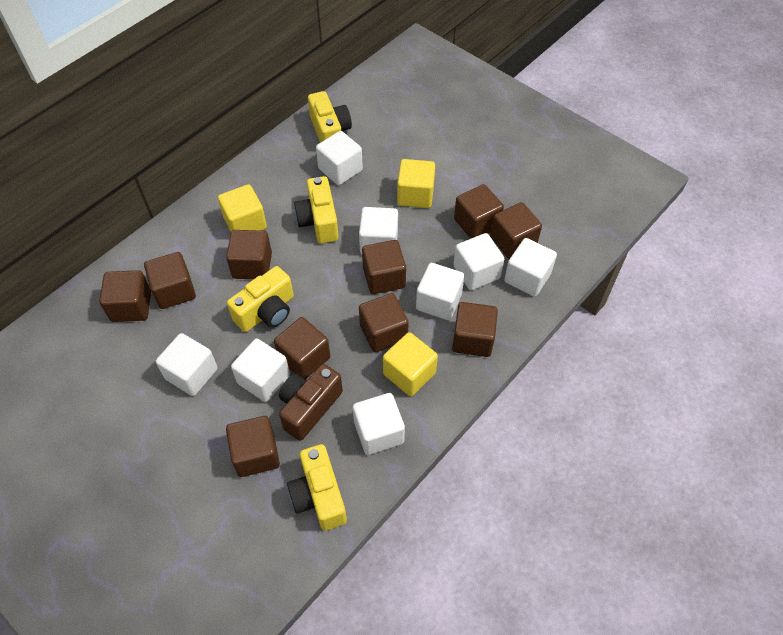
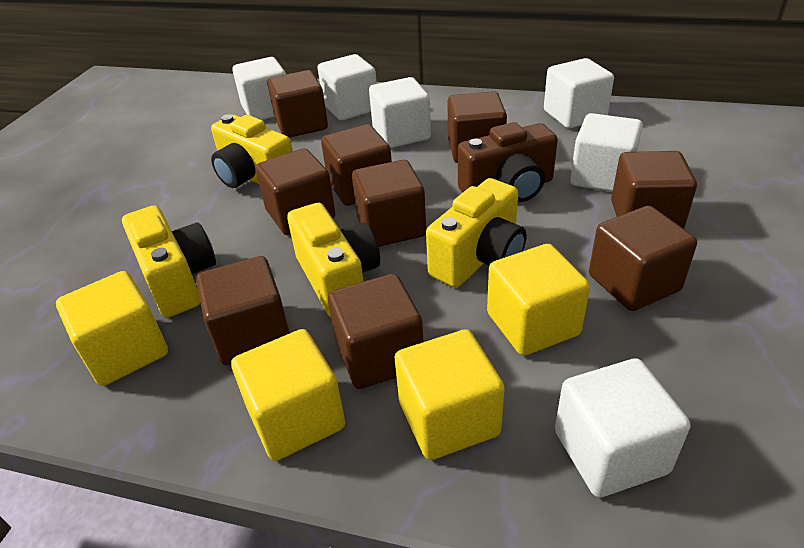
brown cube: [99,270,151,322] [144,252,196,309] [226,230,272,279] [226,416,280,477] [274,317,330,379] [359,293,409,353] [362,240,406,294] [452,302,498,357] [454,184,504,239] [490,202,542,259] = 10 -> [196,256,290,365] [255,148,336,235] [267,70,328,138] [321,124,392,206] [328,274,423,389] [352,160,426,247] [447,91,507,163] [589,206,697,311] [611,151,697,229] = 9
white cube: [156,333,218,396] [231,339,290,402] [316,131,363,185] [353,393,405,455] [359,207,398,254] [416,263,464,320] [453,233,504,290] [504,238,557,297] = 8 -> [232,57,286,120] [317,54,377,120] [369,77,431,148] [544,58,614,128] [555,358,690,498] [570,113,643,192] = 6
yellow cube: [218,184,267,232] [383,332,438,396] [397,159,435,208] = 3 -> [56,271,168,386] [231,329,345,461] [395,329,505,460] [487,244,590,356] = 4

